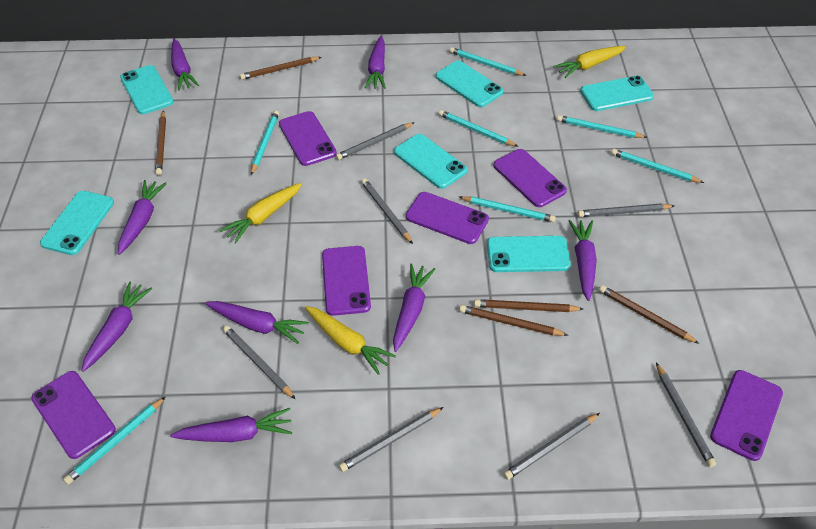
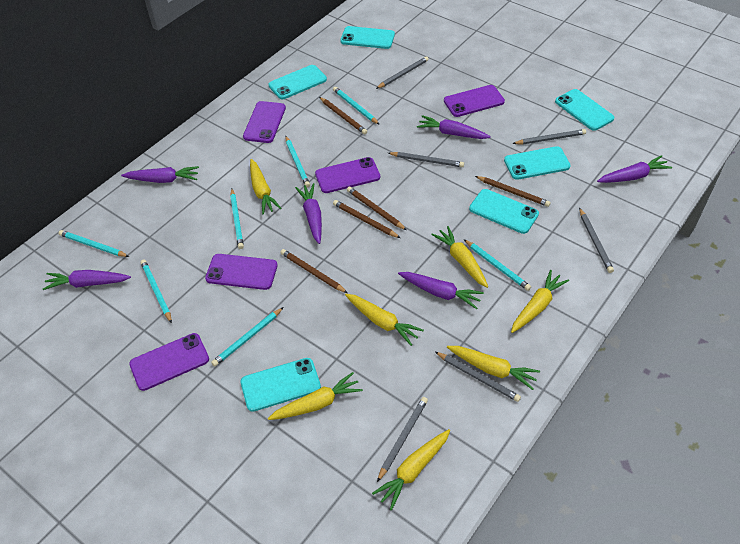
grey pencil: [223,326,295,399] [336,122,415,160] [339,407,444,472] [361,178,413,244] [503,413,600,480] [578,203,674,217] [656,362,716,468] = 7 -> [376,56,429,89] [377,397,428,482] [388,152,464,167] [435,352,521,402] [512,129,586,145] [579,208,614,273] = 6
purple carrot: [81,282,152,372] [118,180,167,255] [170,408,292,442] [171,39,199,91] [205,301,309,344] [365,36,386,89] [393,264,435,352] [568,220,597,301] = 8 -> [43,270,131,290] [121,166,199,183] [295,183,322,244] [398,272,484,309] [417,115,491,139] [597,155,672,183] = 6
purple phone: [31,371,116,459] [279,111,337,166] [322,246,371,316] [406,192,489,244] [494,149,567,207] [710,370,783,461] = 6 -> [129,333,209,391] [205,254,278,290] [243,101,286,143] [315,157,380,193] [444,85,505,117] = 5
yellow carrot: [220,183,302,243] [305,306,396,375] [554,46,626,78] = 3 -> [250,159,282,215] [268,372,363,420] [345,294,424,346] [372,429,450,510] [431,226,488,288] [447,346,540,390] [511,270,569,333] = 7

